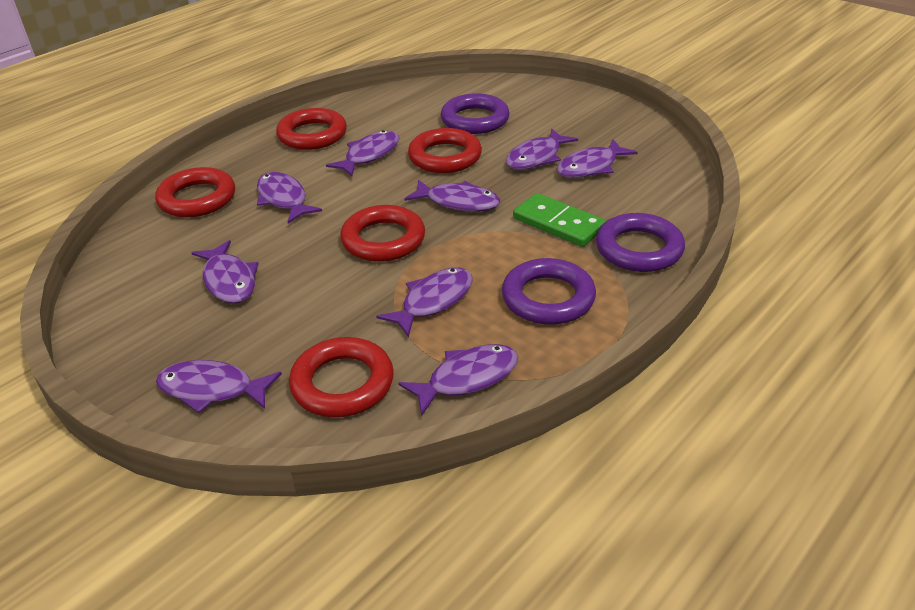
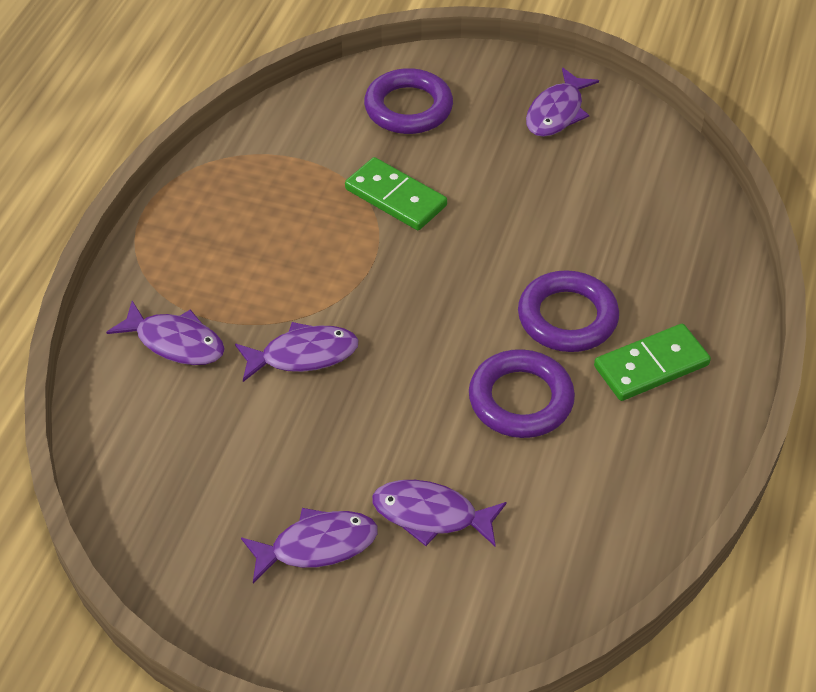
green domino: [513,193,606,247] = 1 -> [345,157,447,230] [594,324,711,401] = 2
purple fish: [156,360,282,413] [191,240,259,303] [257,172,322,223] [326,130,400,176] [376,268,473,337] [398,344,518,415] [404,180,500,211] [506,128,578,170] [557,139,638,178] = 9 -> [106,301,225,365] [235,322,359,382] [241,508,377,583] [372,480,507,547] [526,68,599,137] = 5
red ring: [155,167,235,217] [276,108,347,150] [289,337,394,417] [340,205,425,262] [408,128,482,173] = 5 -> none = 0

